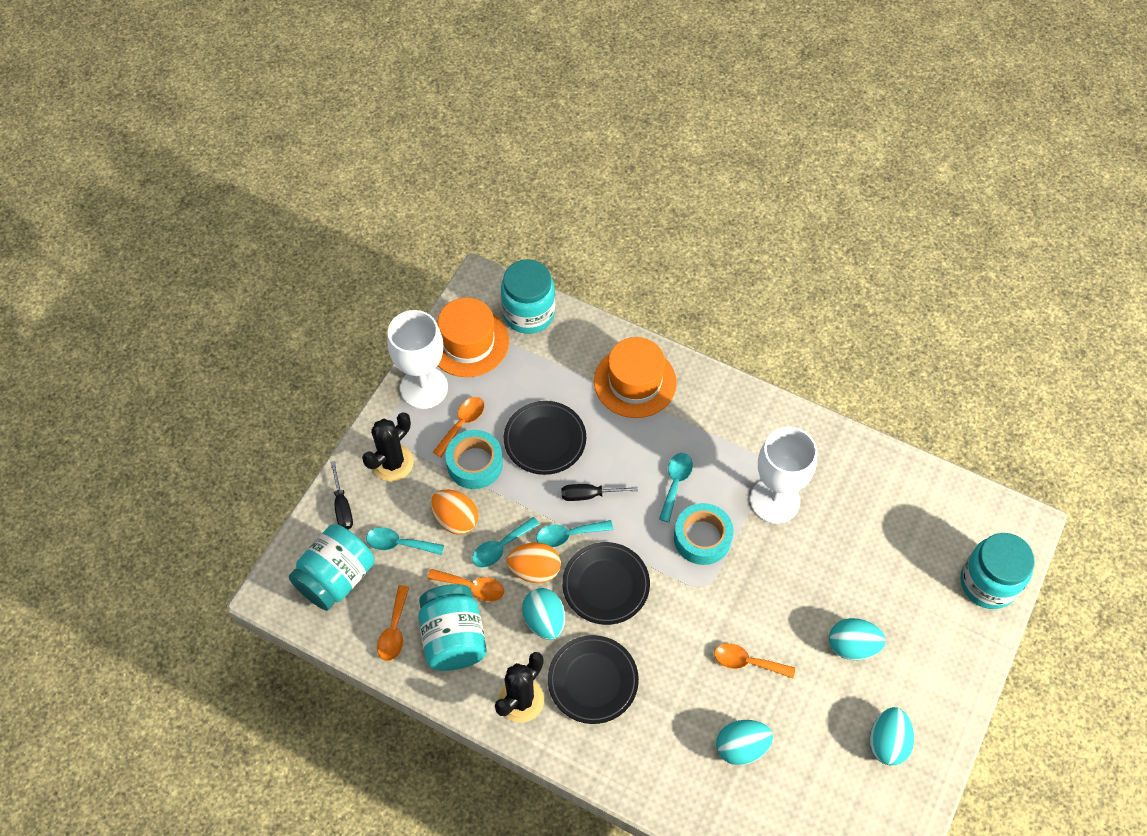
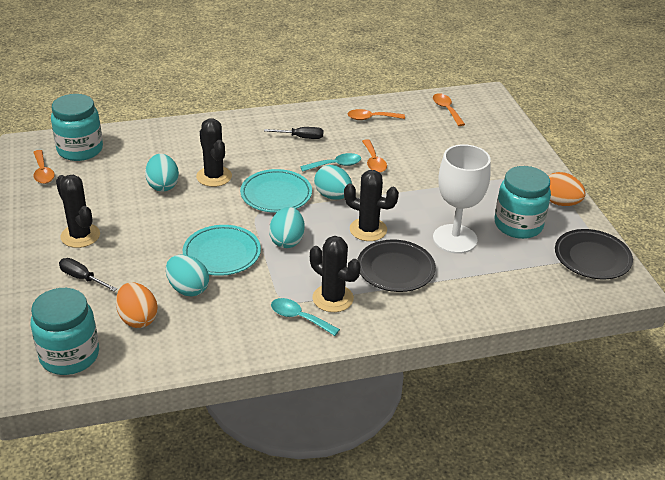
black cactus: [362,413,414,481] [495,652,544,722] = 2 -> [56,175,100,248] [196,119,232,187] [310,236,361,312] [344,170,399,241] = 4
black plate: [504,401,586,475] [548,635,639,724] [562,542,650,625] = 3 -> [357,239,436,292] [555,229,633,279] = 2
orange hat: [437,297,509,377] [594,337,677,418] = 2 -> none = 0
turquoise jar: [289,524,375,611] [418,584,487,671] [501,259,555,334] [960,533,1035,609] = 4 -> [31,288,99,375] [51,94,103,161] [495,166,551,239] = 3
turquoise plate: none = 0 -> [183,225,261,276] [240,169,312,213] = 2
turquoise spoon: [366,527,444,555] [472,517,540,568] [536,520,613,547] [659,453,693,522] = 4 -> [271,298,340,336] [300,153,361,172] = 2
turquoise tape: [445,430,503,489] [674,503,733,565] = 2 -> none = 0
white goblet: [387,310,448,409] [750,427,817,524] = 2 -> [433,144,491,254] = 1

